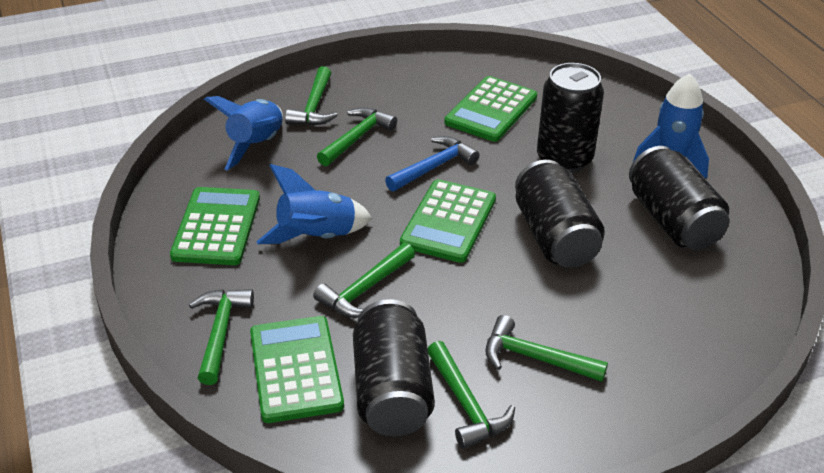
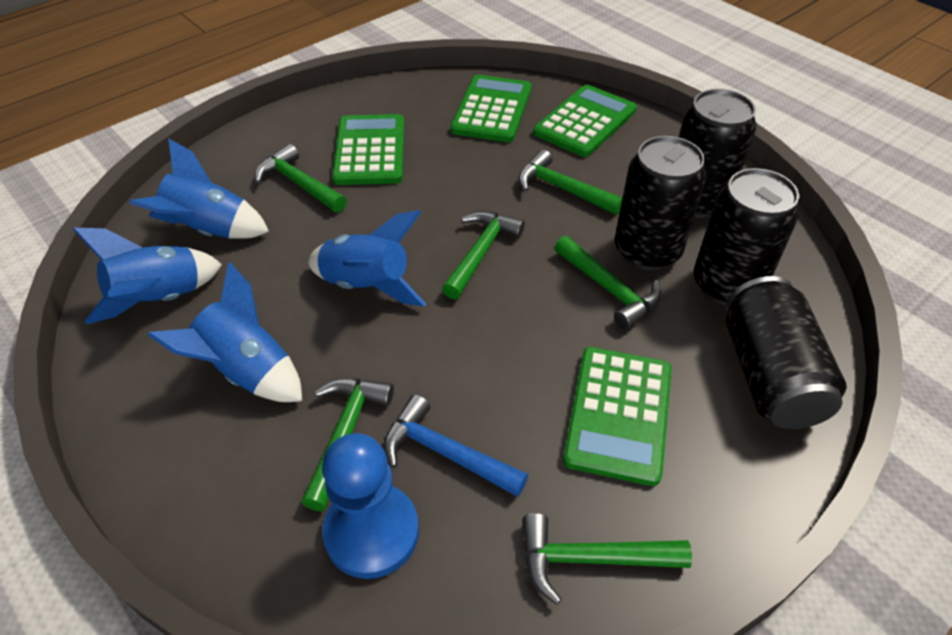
blue pawn: none = 0 -> [322,433,419,579] = 1
blue rocket: [204,96,283,171] [256,164,372,244] [633,74,709,178] = 3 -> [73,228,222,324] [129,138,269,239] [148,262,302,402] [308,210,426,307] = 4

